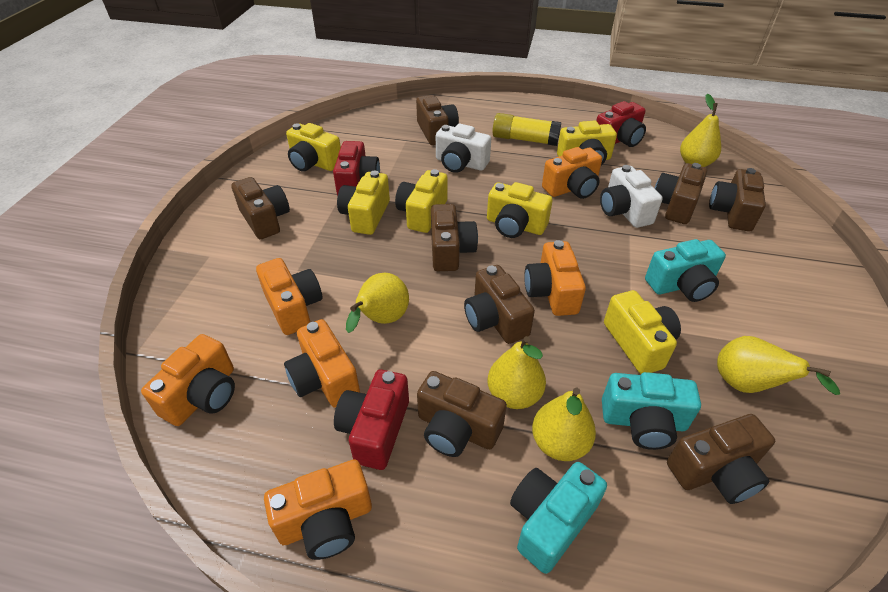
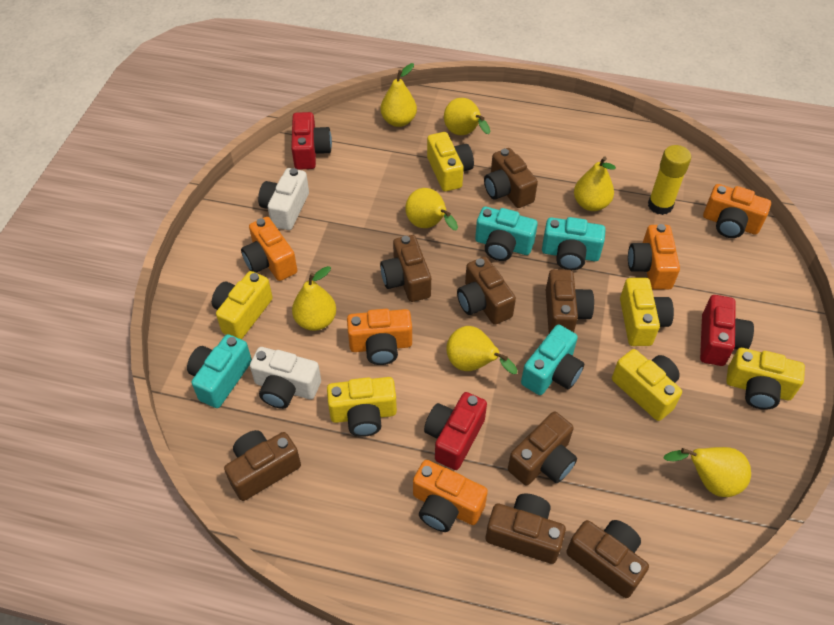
orange camera: [141,334,235,426] [256,258,322,335] [264,459,372,560] [284,319,360,408] [524,240,586,316] [542,147,602,199] = 6 -> [241,217,297,281] [347,309,412,365] [413,460,488,532] [628,224,680,289] [703,184,771,238] = 5
turquoise camera: [510,462,607,574] [602,372,701,450] [645,239,726,302] = 3 -> [187,334,252,408] [475,207,538,261] [521,325,584,395] [542,217,606,270] = 4
yellow pear: [346,273,409,333] [488,336,546,409] [532,388,596,461] [680,94,721,167] [717,336,840,395] = 5 -> [292,266,336,331] [380,63,417,127] [405,188,458,230] [444,98,490,135] [446,326,517,374] [574,157,616,211] [664,447,751,497] = 7

